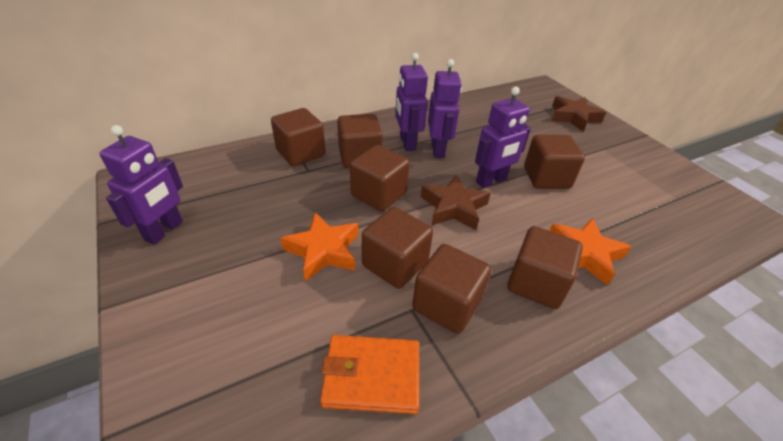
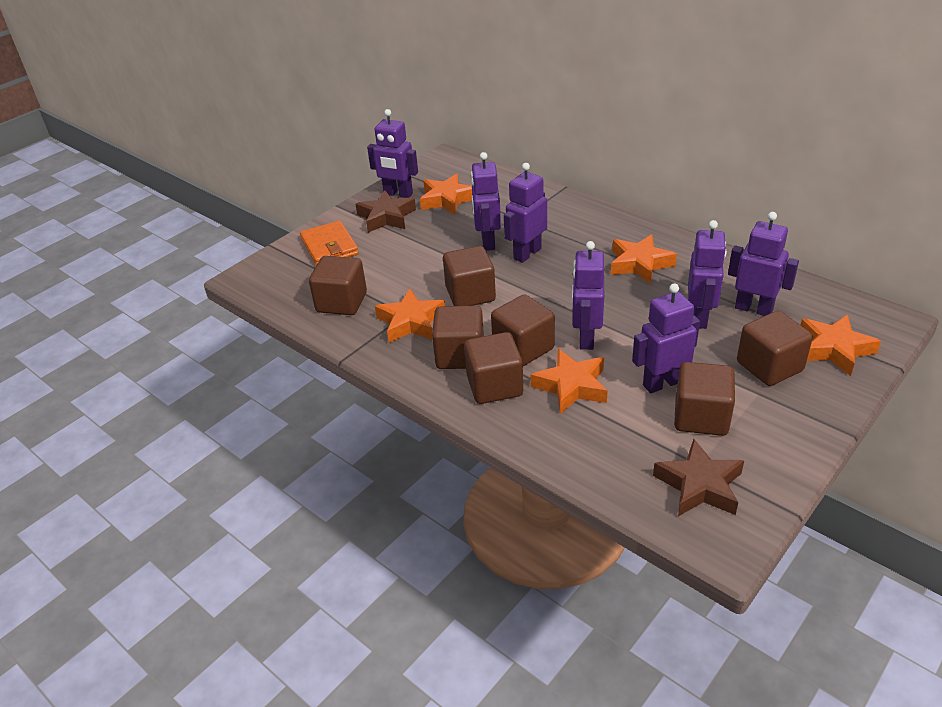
orange star: [280,212,358,281] [549,218,631,285] = 2 -> [375,289,445,343] [420,174,472,215] [531,349,608,414] [611,234,677,284] [801,314,881,376] = 5
purple robot: [99,125,183,245] [395,53,428,151] [428,59,462,158] [475,87,531,188] = 4 -> [367,109,418,198] [471,152,501,251] [504,163,547,263] [572,241,604,350] [632,284,700,393] [688,220,727,329] [728,212,799,316] = 7

